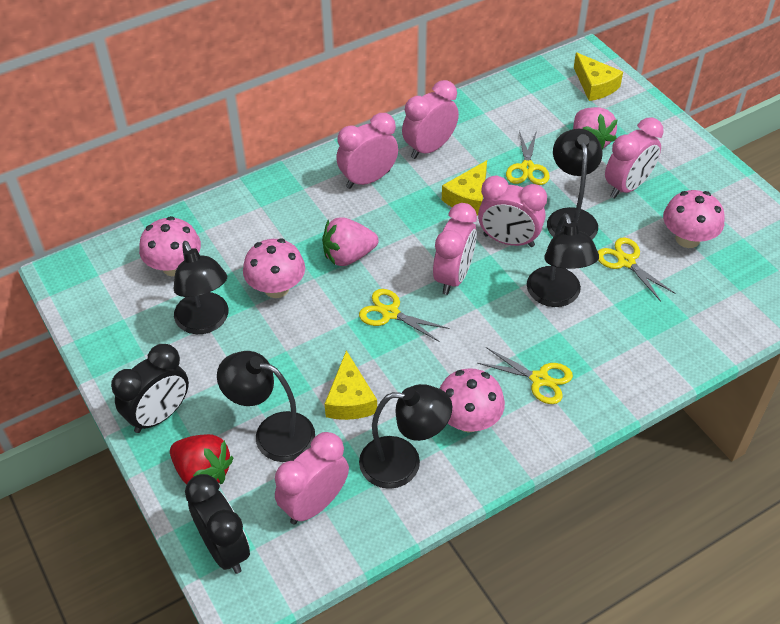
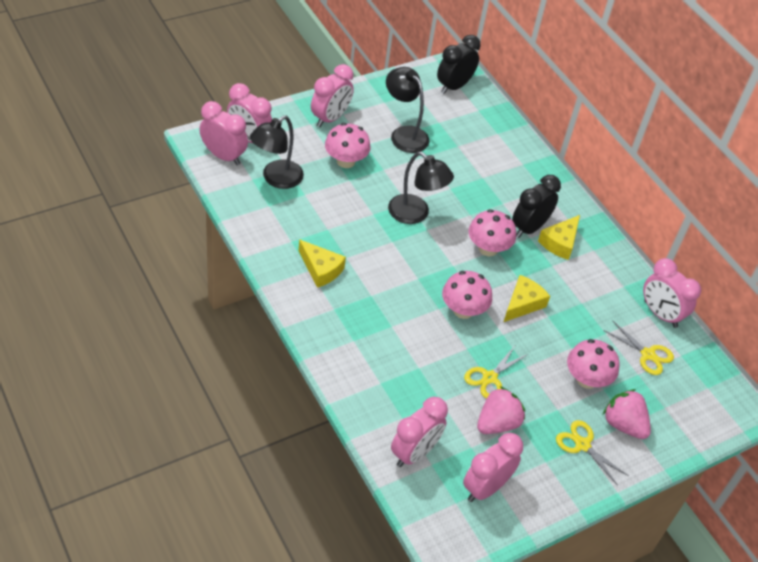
black lamp: [174,241,228,334] [217,351,315,462] [359,384,452,489] [527,213,599,307] [547,129,603,239] = 5 -> [250,115,304,189] [386,67,430,153] [388,152,454,224] = 3
red strawberry: [170,434,233,485] = 1 -> none = 0
yellow scissors: [359,289,449,342] [478,347,573,404] [506,130,550,185] [598,237,675,302] = 4 -> [464,346,528,398] [556,420,629,486] [603,321,674,375] = 3

